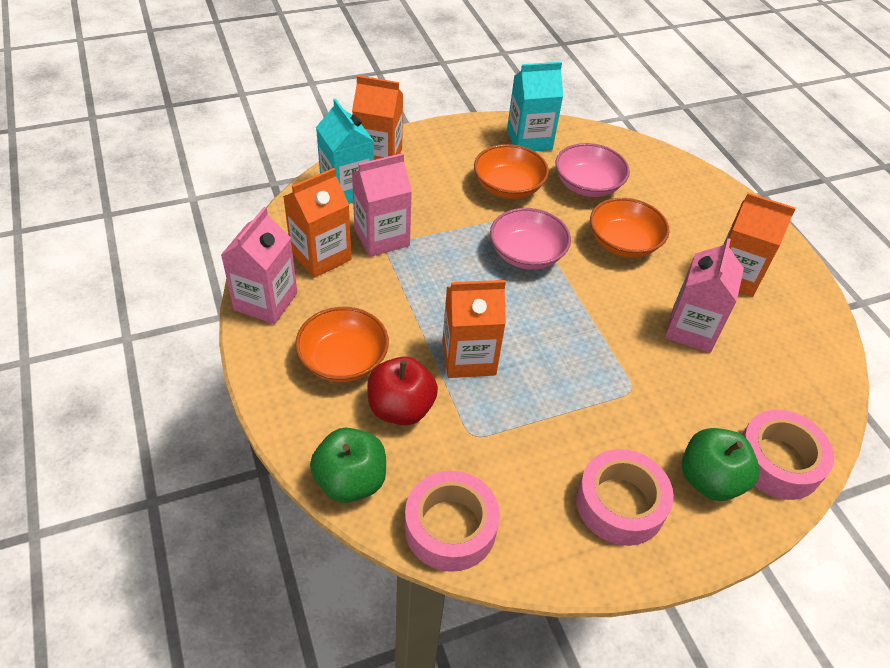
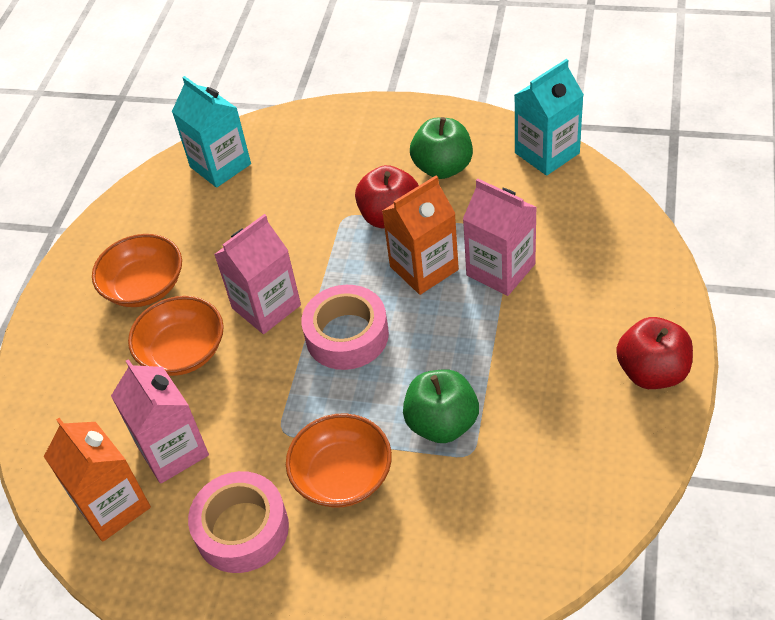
orange carton: [283,168,352,278] [352,75,403,160] [443,280,506,378] [723,193,796,297] = 4 -> [44,418,151,542] [382,175,459,295] = 2
pink bowl: [490,208,571,270] [555,143,630,197] = 2 -> none = 0
pink tape: [405,471,500,572] [576,449,674,546] [742,410,834,500] = 3 -> [188,471,289,573] [301,285,389,370] = 2
red apple: [367,357,438,425] = 1 -> [355,165,419,228] [616,317,693,389] = 2

